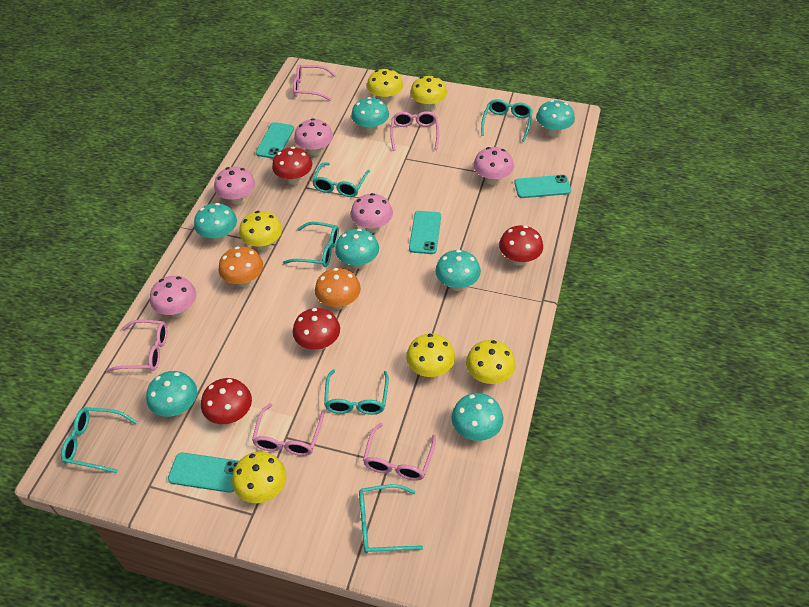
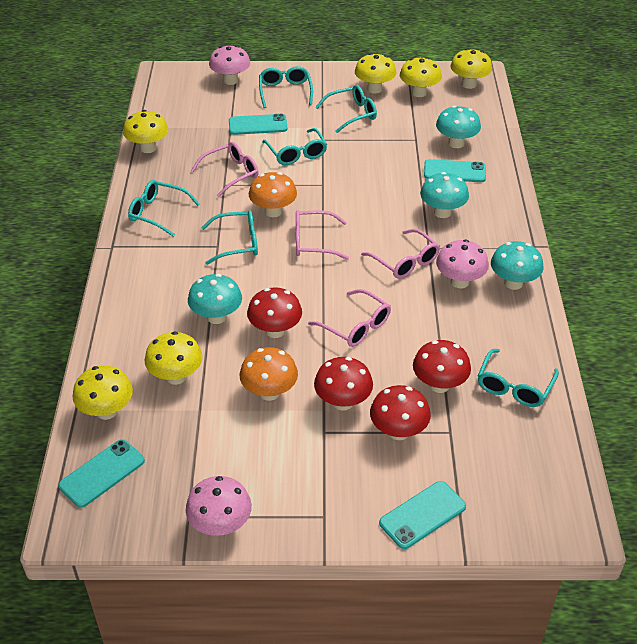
pink glasses: [106,320,167,372] [252,403,325,456] [293,64,336,101] [363,423,436,481] [390,111,439,151] = 5 -> [191,142,259,197] [296,210,349,260] [308,289,391,347] [361,229,440,279] = 4
pink mushroom: [150,276,196,317] [214,167,255,205] [294,119,333,156] [351,193,393,233] [473,147,514,185] = 5 -> [186,476,252,536] [209,45,250,85] [436,240,489,288] = 3
turquoise mushroom: [146,371,197,417] [194,203,237,242] [335,228,379,269] [351,97,389,134] [435,250,481,291] [451,393,503,441] [536,100,575,137] = 7 -> [188,274,242,324] [420,172,469,218] [436,105,481,148] [491,241,544,290] = 4

